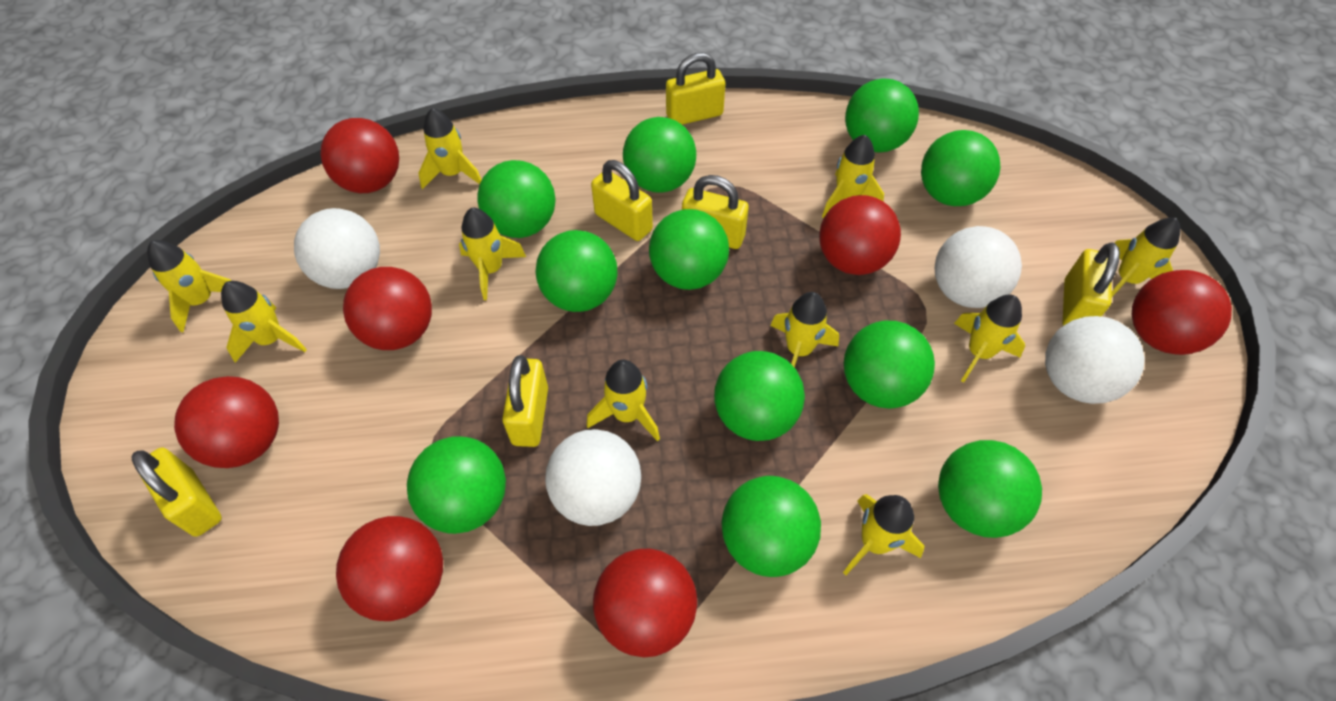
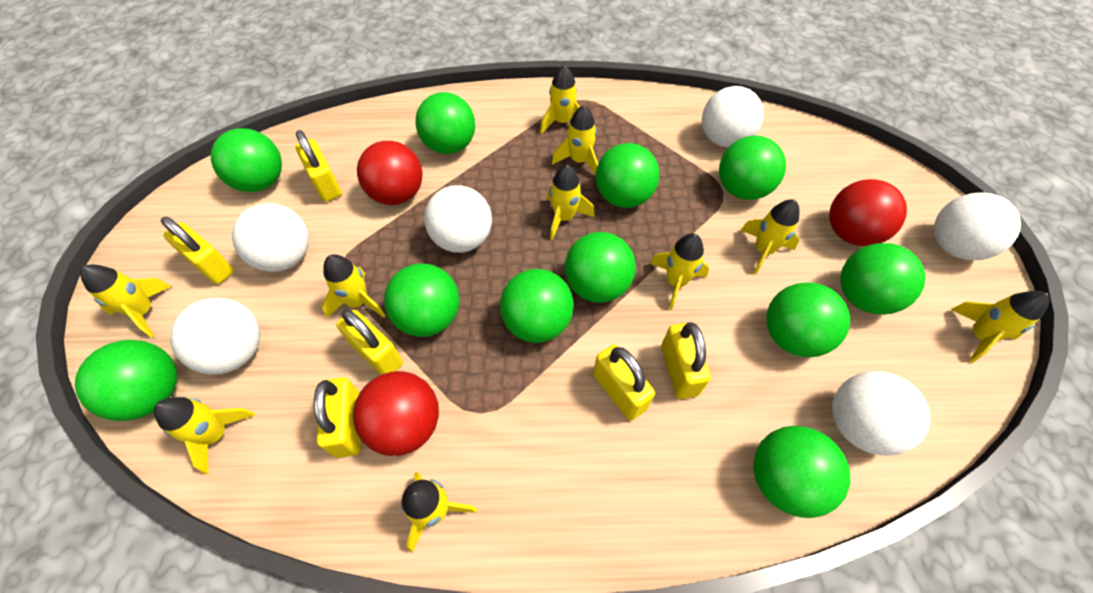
red ball: [174,376,279,468] [320,118,399,193] [336,516,443,621] [343,267,432,350] [593,548,697,657] [819,195,901,275] [1132,270,1232,355] = 7 -> [353,371,439,456] [357,141,422,205] [829,179,907,246] = 3
white ball: [294,208,380,289] [545,429,641,526] [935,226,1022,308] [1045,316,1145,404] = 4 -> [170,298,260,375] [232,203,309,272] [424,185,492,253] [702,86,764,148] [832,371,931,456] [934,193,1021,260] = 6

